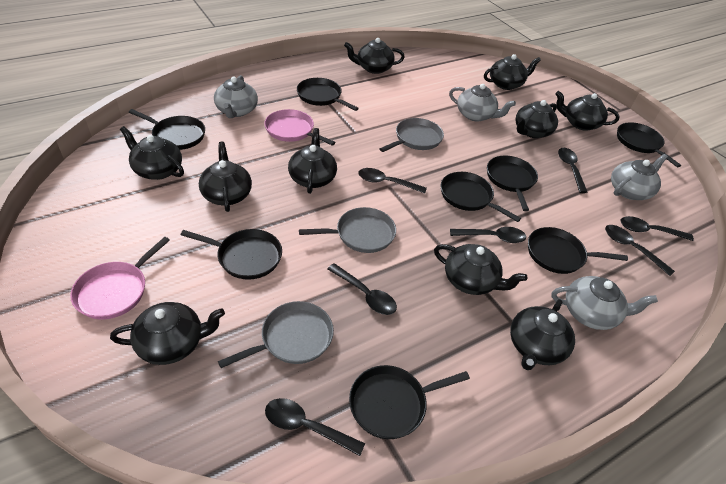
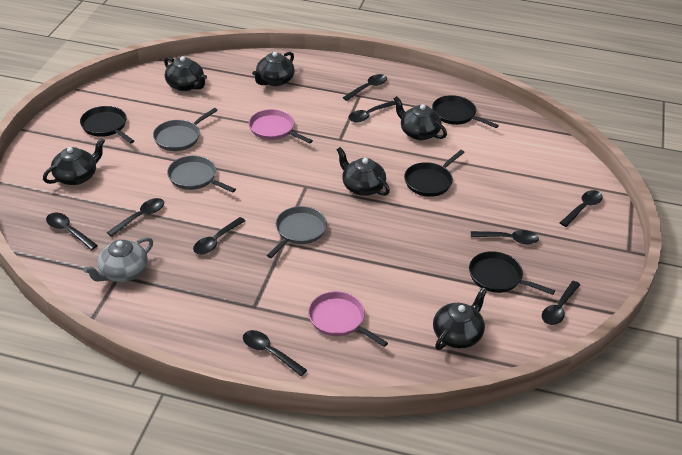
black pan: [129,109,205,150] [181,229,282,280] [297,78,359,111] [349,365,470,439] [440,172,521,222] [487,156,538,211] [528,227,628,274] [617,122,681,167] = 8 -> [80,106,134,144] [404,150,465,197] [432,95,499,128] [469,251,555,295] = 4
black spoon: [265,398,365,456] [328,263,397,315] [358,168,427,194] [450,227,526,243] [558,148,587,193] [605,225,675,276] [621,216,694,241] = 7 -> [46,213,98,250] [107,198,164,237] [193,217,245,254] [243,330,307,376] [342,74,387,101] [348,101,396,122] [471,230,539,244] [542,281,580,325] [560,190,603,227] = 9
black teapot: [110,302,225,365] [120,126,184,180] [199,142,252,212] [288,128,337,194] [344,38,405,74] [434,244,527,295] [484,54,541,90] [510,299,575,370] [515,100,558,138] [555,91,620,131] = 10 -> [43,138,105,185] [164,56,207,91] [252,52,294,86] [337,147,390,196] [394,96,447,140] [433,287,487,350] = 6
grey teapot: [214,75,258,118] [449,84,516,122] [552,276,658,330] [611,154,668,200] = 4 -> [83,237,153,282] = 1

